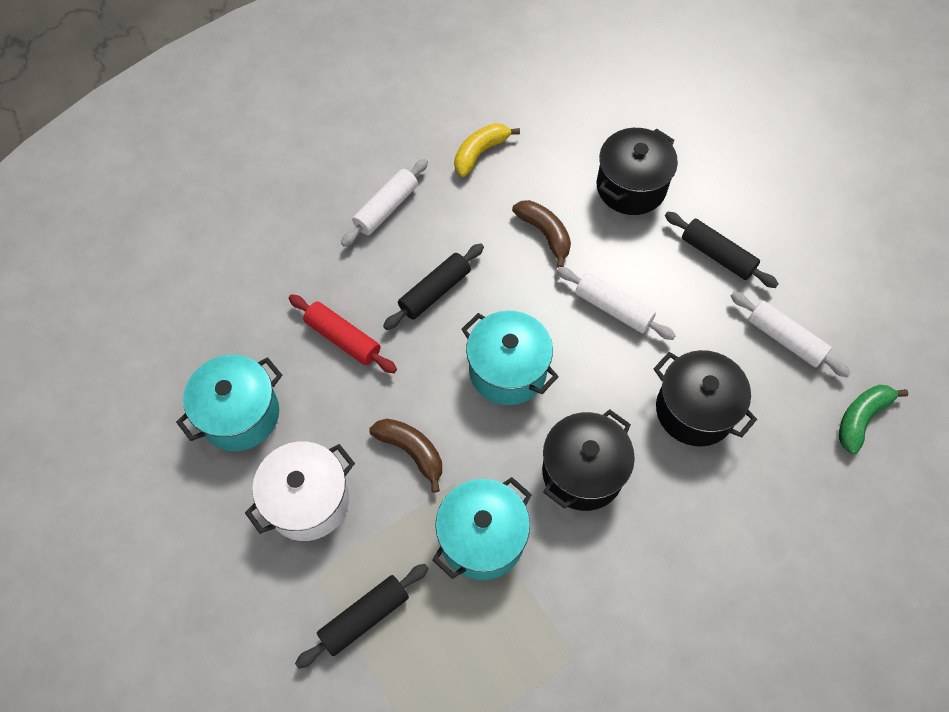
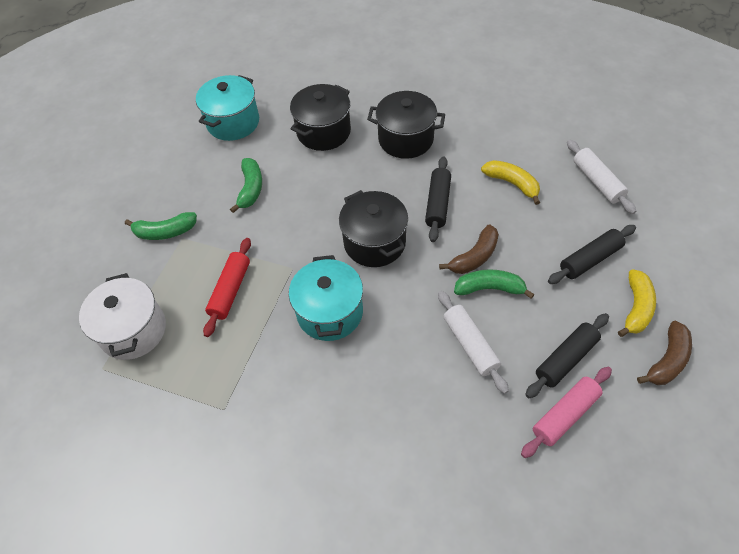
green banana: [839,385,908,454] = 1 -> [125,212,197,240] [230,158,262,213] [454,270,535,299] = 3
pink rolling pin: none = 0 -> [521,367,612,458] = 1
turquoise pot: [176,355,282,451] [432,477,532,580] [461,311,559,405] = 3 -> [196,75,259,141] [289,255,363,341] = 2
white rolling pin: [341,159,428,247] [557,267,676,340] [731,292,851,377] = 3 -> [438,291,509,394] [567,139,636,214] = 2
yellow banana: [454,123,520,177] = 1 -> [481,160,540,205] [618,269,656,337] = 2

